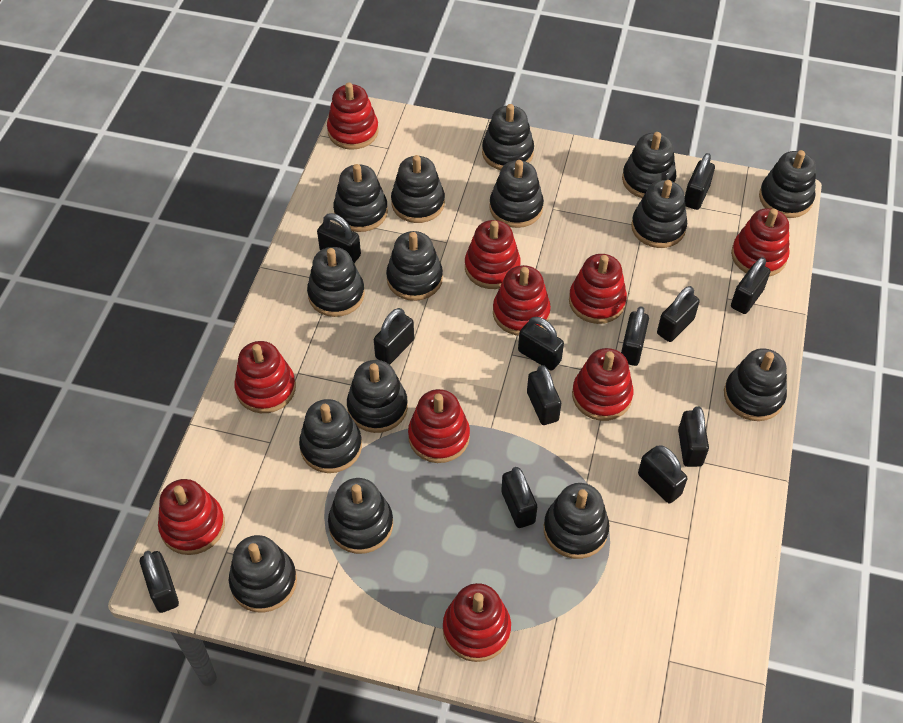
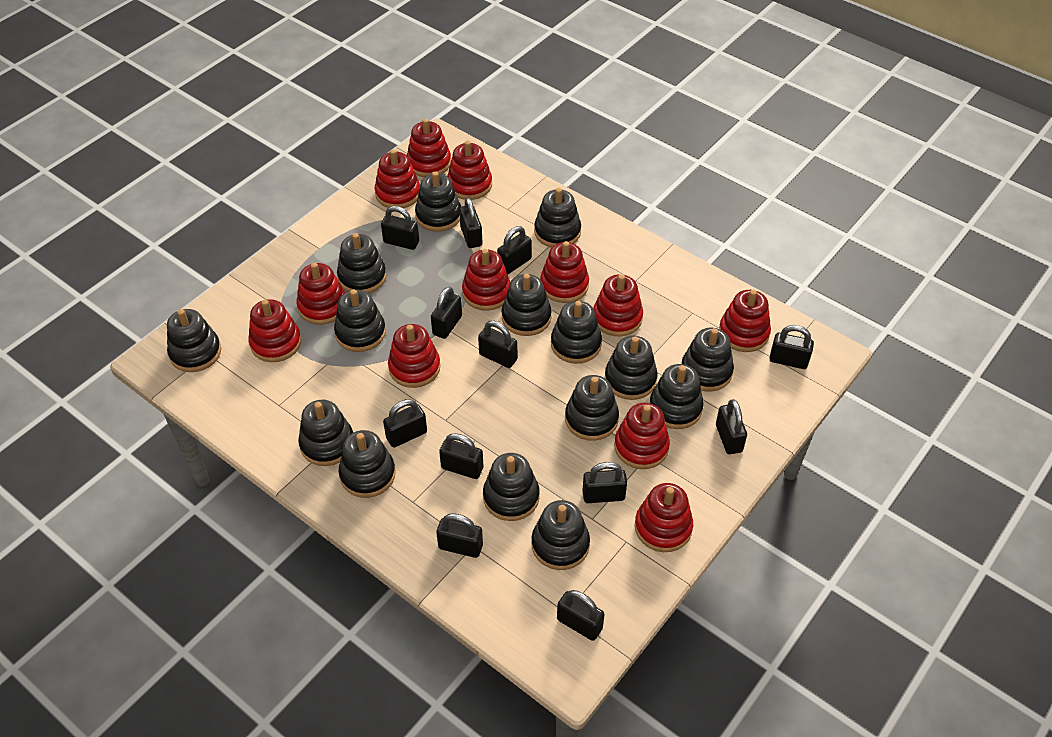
red stacking toy: [158,479,225,555] [234,341,296,413] [327,83,379,150] [408,389,470,463] [443,583,511,662] [465,220,521,289] [493,265,551,336] [569,254,627,324] [572,348,633,421] [731,208,790,276] = 10 -> [249,299,301,362] [296,263,345,325] [375,149,420,208] [388,324,441,388] [407,119,451,177] [447,141,492,200] [462,249,511,311] [540,241,589,303] [593,274,643,336] [614,403,670,469] [635,483,693,552] [719,290,771,352] = 12

